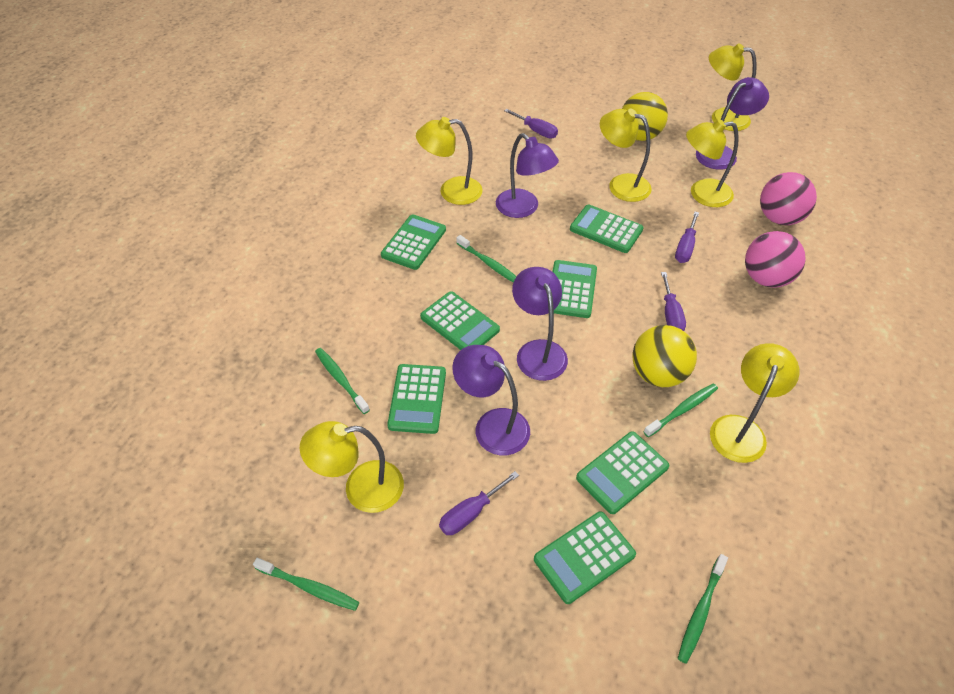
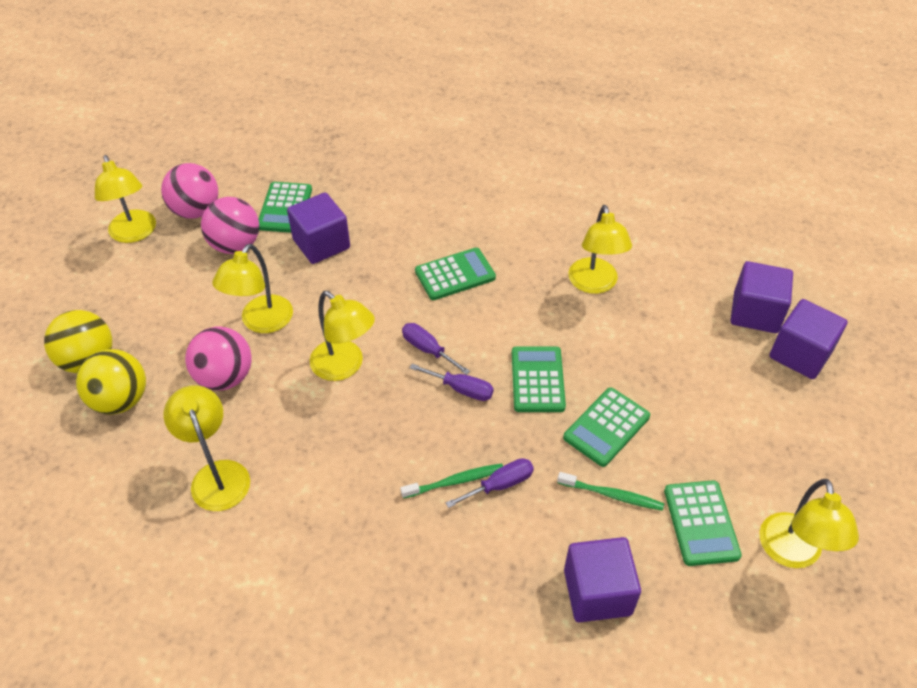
green calculator: [381,214,446,270] [387,364,446,434] [420,292,500,350] [534,512,636,604] [552,260,597,318] [570,204,644,253] [576,431,669,514] = 7 -> [259,182,312,233] [415,248,496,300] [512,346,566,412] [563,387,650,467] [664,480,742,566] = 5
green toothbrush: [253,558,359,611] [315,348,370,414] [456,235,517,283] [644,383,718,437] [677,554,728,664] = 5 -> [400,463,503,499] [557,472,664,511] = 2
pink ball: [745,231,805,288] [760,172,817,225] = 2 -> [161,163,218,219] [185,327,251,391] [201,197,259,254] = 3
purple cube: none = 0 -> [287,192,350,264] [564,537,641,622] [731,261,793,333] [770,299,848,379] = 4
purple lamp: [452,345,530,455] [496,133,559,218] [512,267,568,381] [696,77,769,170] = 4 -> none = 0
purple screwdriver: [439,471,519,535] [504,109,558,138] [661,272,686,331] [675,212,699,263] = 4 -> [402,323,470,375] [410,364,494,401] [446,458,534,508] = 3

